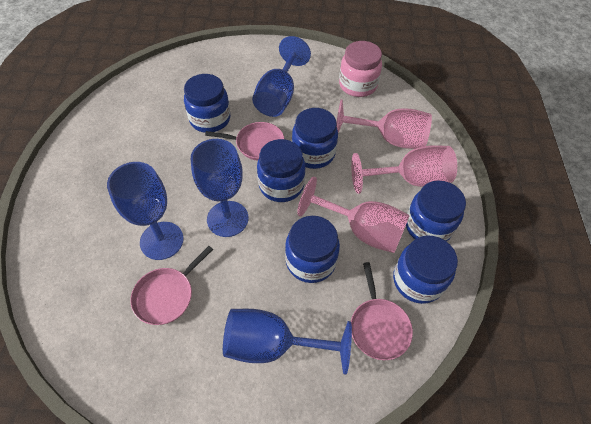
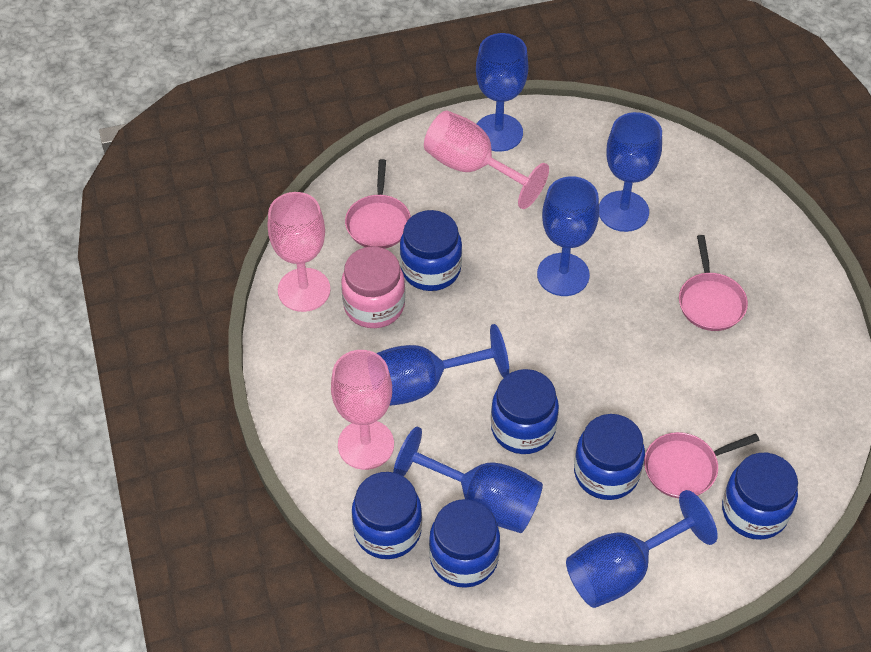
blue goblet: [107,162,184,260] [191,139,249,237] [223,309,352,375] [252,36,311,117] = 4 -> [377,324,509,406] [393,426,543,533] [476,33,528,152] [537,176,599,296] [566,490,718,608] [599,112,662,232] = 6

